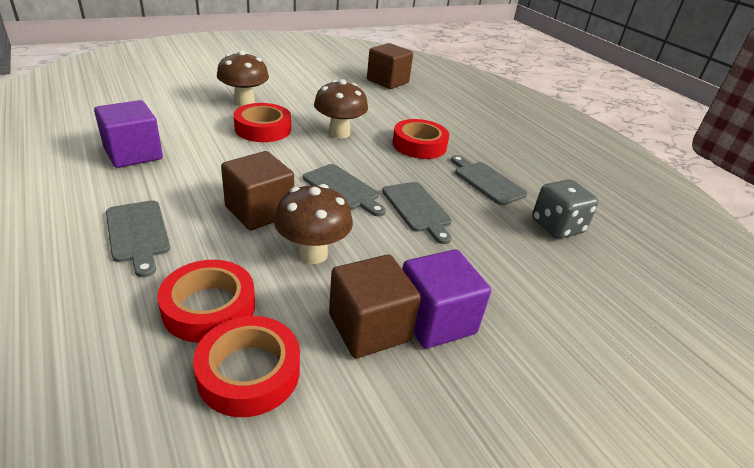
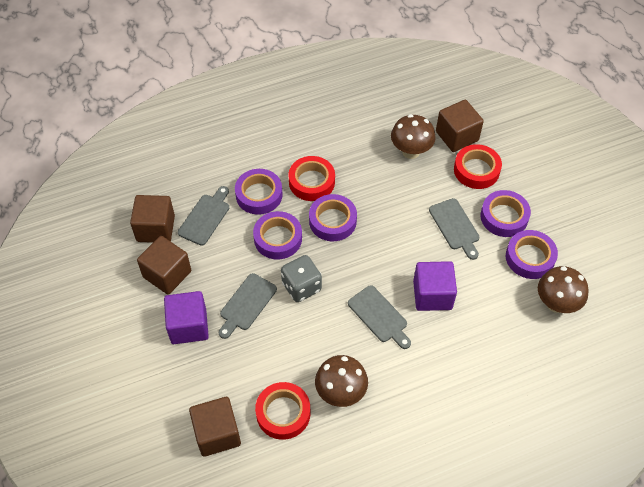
brown cube: [221,151,294,231] [329,255,421,358] [367,43,413,89] = 3 -> [130,195,175,243] [137,236,191,295] [189,397,241,457] [436,100,484,152] = 4
purple tape: none = 0 -> [235,169,283,215] [253,211,302,259] [309,194,357,241] [480,190,531,237] [506,230,558,279] = 5
red tape: [157,260,255,343] [193,316,300,417] [234,103,291,142] [393,119,449,159] = 4 -> [255,382,310,440] [288,156,335,201] [454,144,502,189] = 3

